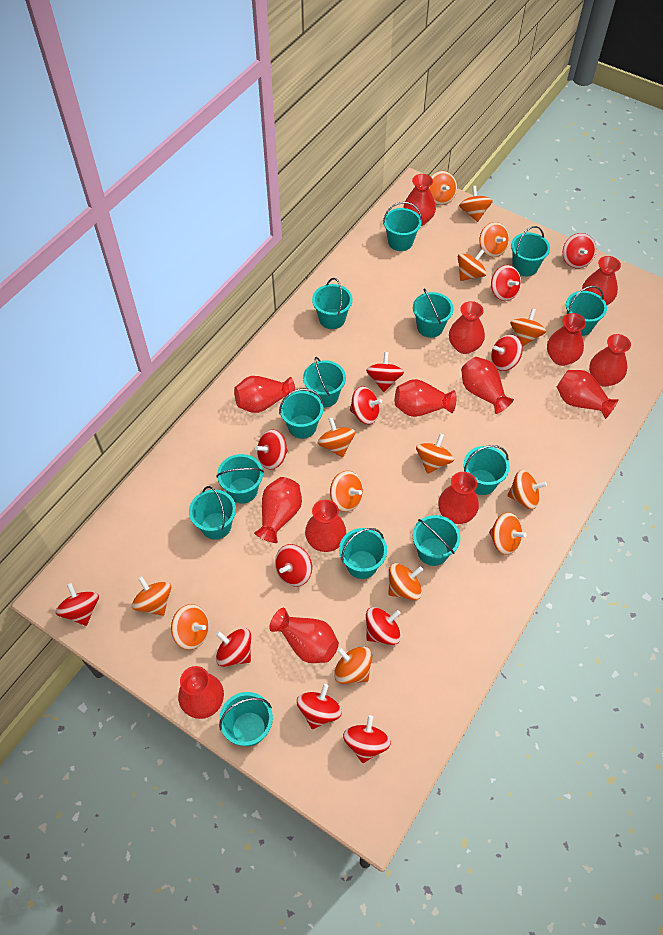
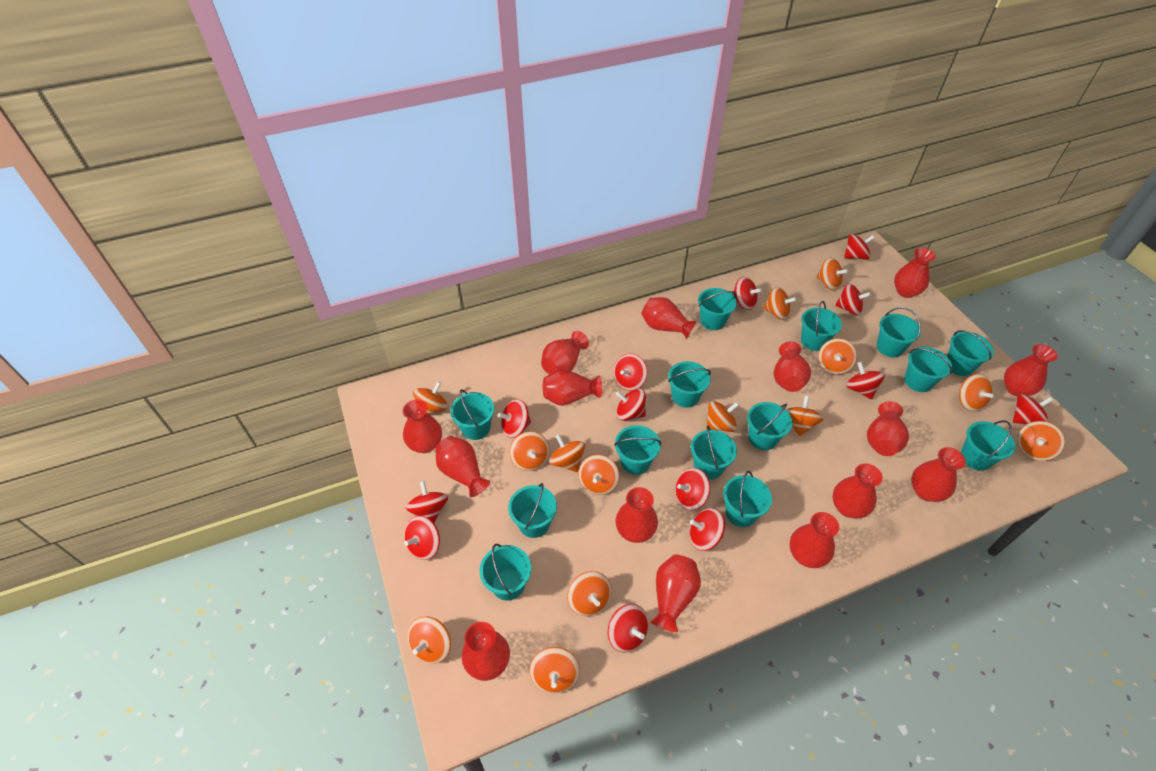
red spinning top: [56,583,99,626] [216,628,251,667] [255,429,288,470] [275,544,312,587] [297,684,342,729] [343,715,391,763] [350,386,382,424] [366,352,404,392] [366,607,401,645] [491,265,521,301] [491,334,523,371] [562,233,596,268] = 12 -> [404,516,440,560] [406,481,448,523] [498,399,531,438] [608,604,649,653] [614,354,647,391] [616,388,646,421] [675,468,710,510] [690,508,725,551] [733,277,762,310] [835,283,871,316] [844,234,875,260] [846,362,885,400] [1013,394,1053,424] = 13
red vase: [178,666,224,719] [234,376,296,413] [254,477,302,543] [269,608,339,663] [305,500,346,552] [395,379,456,417] [403,174,436,226] [438,472,479,524] [449,301,485,354] [461,357,514,414] [547,313,586,366] [557,370,619,419] [582,256,621,305] [589,334,631,387] = 14 -> [403,400,442,453] [435,436,490,497] [462,622,510,681] [541,331,589,374] [543,369,602,406] [616,487,658,543] [641,297,696,339] [650,555,701,632] [774,341,811,392] [790,512,839,568] [832,463,883,519] [867,401,909,456] [894,248,936,298] [911,447,966,502] [1004,344,1058,397] = 15
turquoise bucket: [189,486,236,540] [216,454,264,503] [219,692,273,746] [279,388,324,439] [303,357,346,408] [312,278,352,329] [339,528,387,579] [383,202,422,251] [413,288,454,338] [413,515,461,566] [464,445,510,495] [511,226,550,276] [566,286,607,336] = 13 -> [450,389,494,440] [479,544,531,601] [508,483,557,538] [614,425,661,475] [668,361,711,408] [691,426,737,479] [698,288,737,330] [723,471,772,527] [747,402,792,450] [801,301,842,351] [877,307,921,357] [904,347,952,392] [947,330,994,376] [961,420,1015,471] = 14

